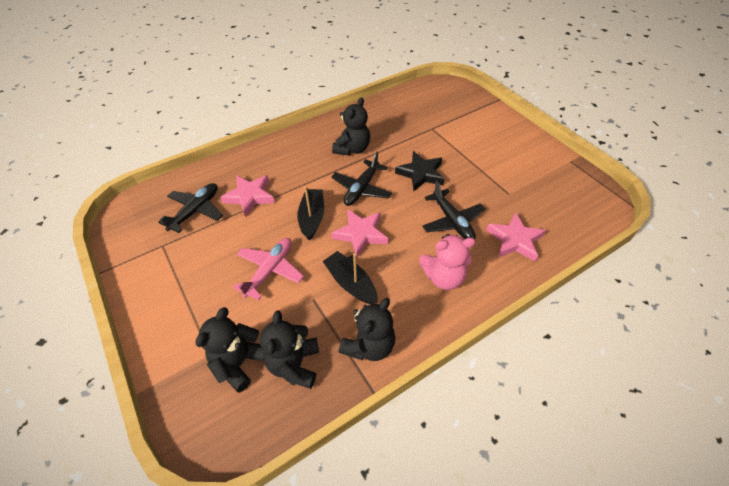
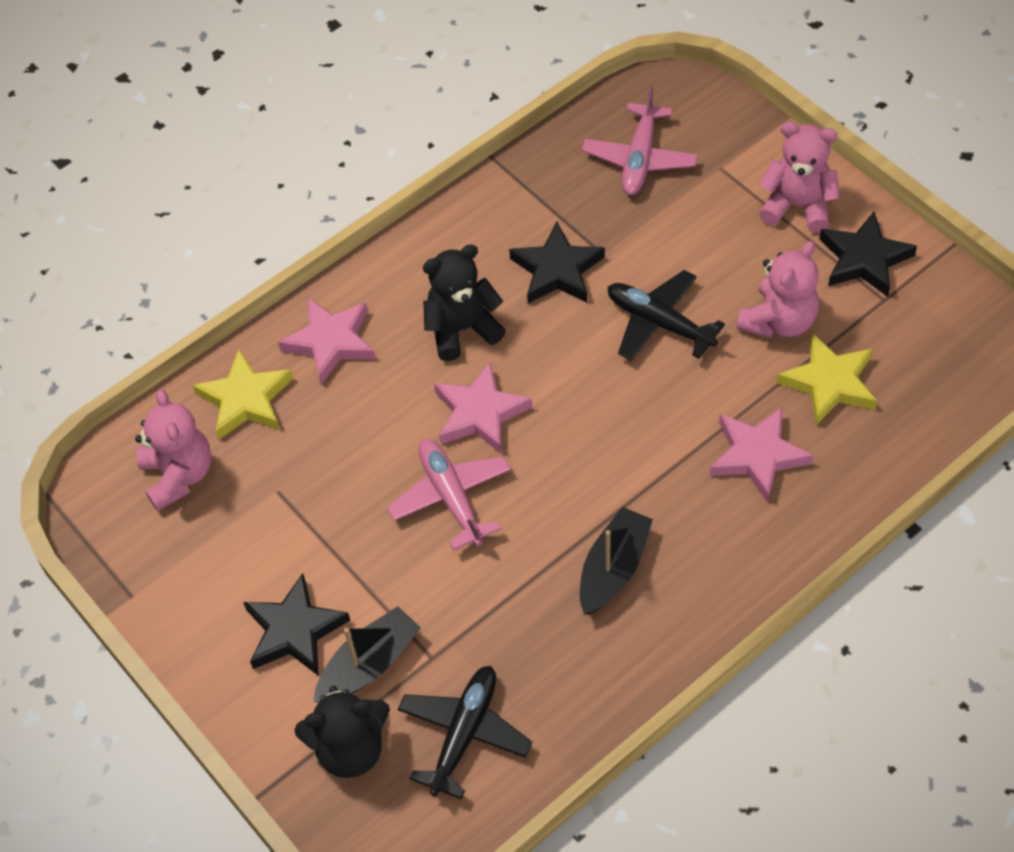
black plane: [158,183,223,233] [331,151,392,206] [422,181,485,240] = 3 -> [398,666,532,799] [608,270,725,361] = 2
black star: [395,151,445,191] = 1 -> [243,573,350,676] [509,222,605,303] [819,212,917,297] = 3
black teddy bear: [195,307,264,393] [260,310,319,389] [332,97,370,156] [339,298,395,361] = 4 -> [294,686,390,778] [423,244,506,361] = 2
pink plane: [233,238,304,301] = 1 -> [387,439,511,550] [582,86,698,195] = 2
pink teddy bear: [419,234,475,290] = 1 -> [135,389,211,511] [737,241,819,338] [759,122,840,233] = 3
yellow star: none = 0 -> [193,349,293,439] [777,333,877,425] = 2

